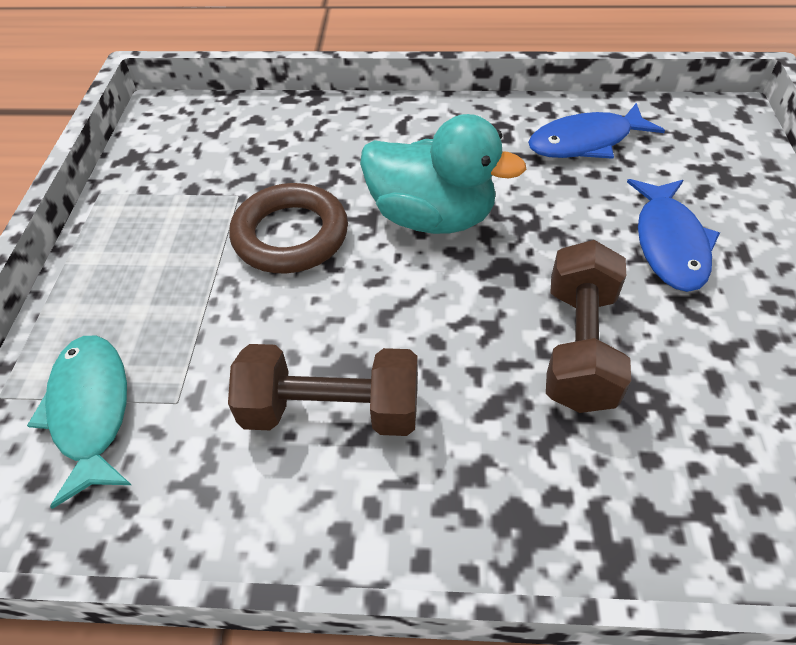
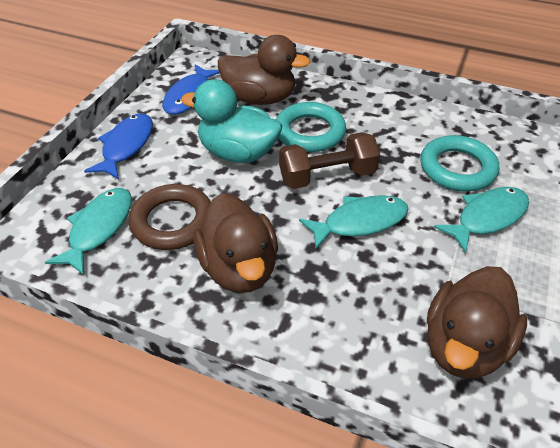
brown duck: none = 0 -> [194,193,278,293] [218,35,311,105] [427,266,527,379] = 3
brown dumbbell: [228,344,418,436] [546,240,631,413] = 2 -> [279,132,380,189] = 1
turquoise fish: [27,335,131,509] = 1 -> [45,188,132,275] [299,195,408,250] [434,187,529,253] = 3
turquoise ring: none = 0 -> [276,102,346,152] [420,135,499,192] = 2

